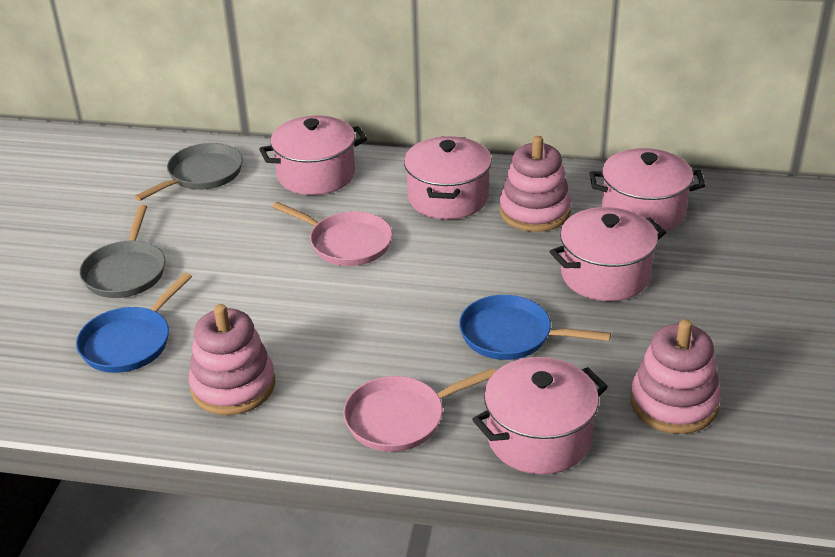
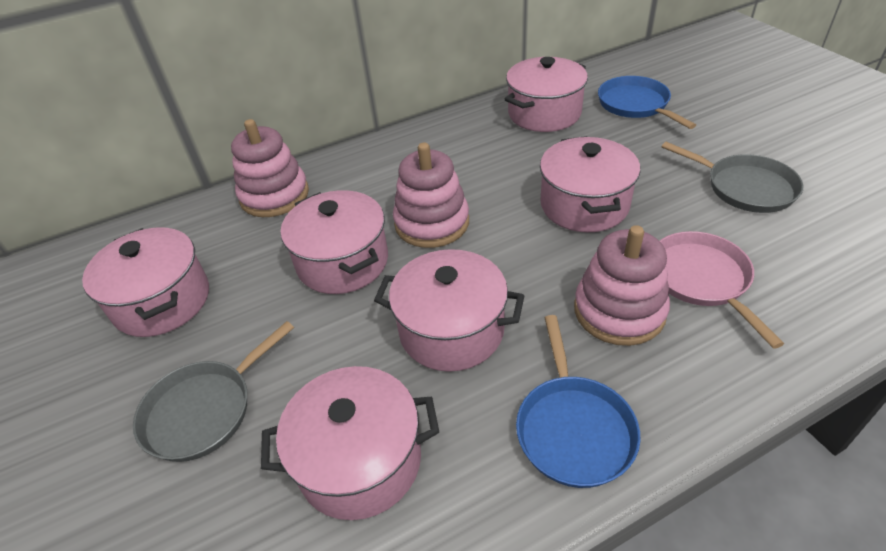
pink pan: [273,202,393,266] [343,368,496,452] = 2 -> [660,231,784,349] = 1
pink pot: [259,115,367,195] [404,136,492,219] [472,357,608,474] [550,207,666,301] [590,148,705,233] = 5 -> [82,227,209,337] [261,366,439,520] [281,190,388,294] [374,249,524,372] [505,57,588,132] [540,136,640,232] = 6

